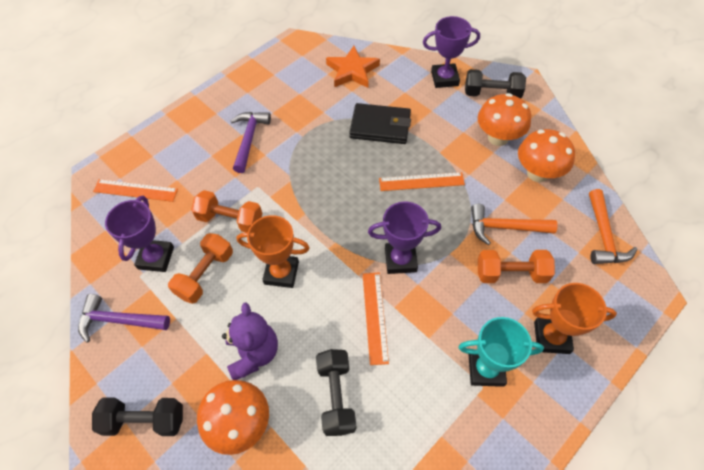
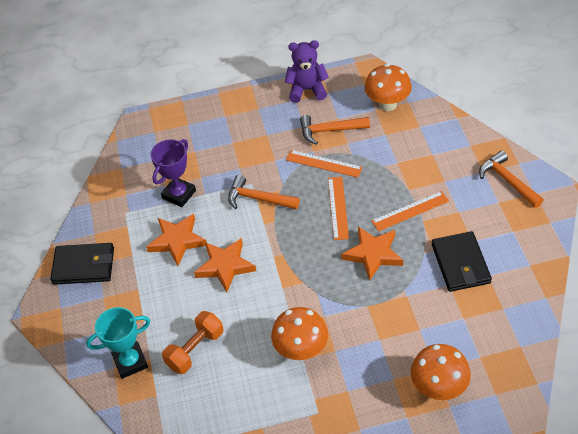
black dumbbell: [92,397,183,436] [316,349,357,436] [465,69,526,98] = 3 -> none = 0
black wallet: [349,103,411,144] = 1 -> [50,243,114,285] [432,231,492,292] = 2
orange dumbbell: [168,233,233,304] [191,190,262,232] [478,250,555,283] = 3 -> [162,311,223,374] = 1
orange hammer: [471,204,558,245] [589,189,638,264] = 2 -> [228,175,300,210] [300,115,370,145] [479,150,543,208] = 3
orange star: [326,46,380,88] = 1 -> [146,214,207,266] [194,238,256,292] [341,227,403,281] = 3
orange trophy: [236,215,310,288] [532,283,617,354] = 2 -> none = 0
purple hammer: [78,294,170,342] [231,112,271,173] = 2 -> none = 0
purple trophy: [105,196,174,272] [368,201,441,274] [423,16,480,88] = 3 -> [151,139,196,207] = 1

